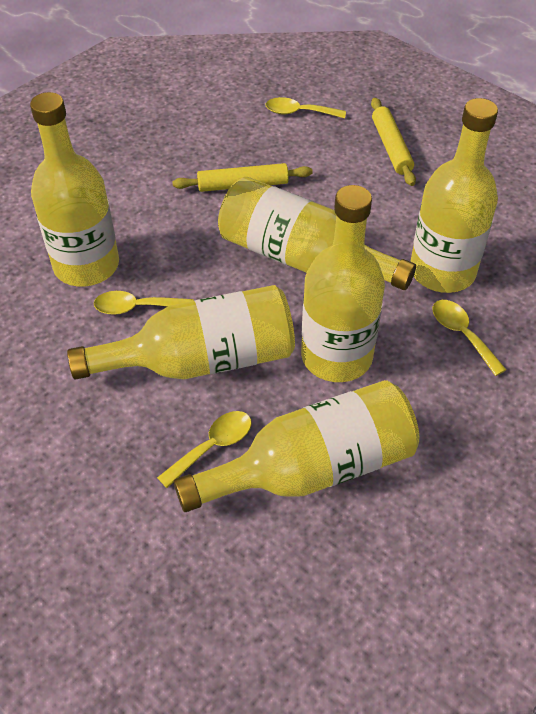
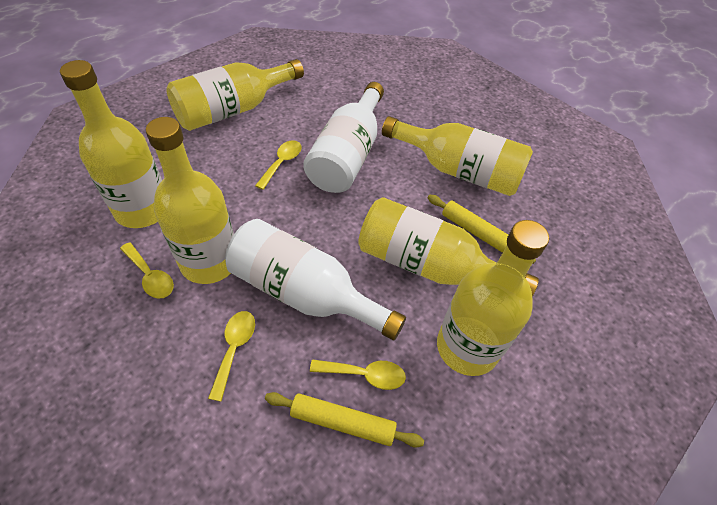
white bottle: none = 0 -> [225,219,406,340] [303,82,384,193] = 2

